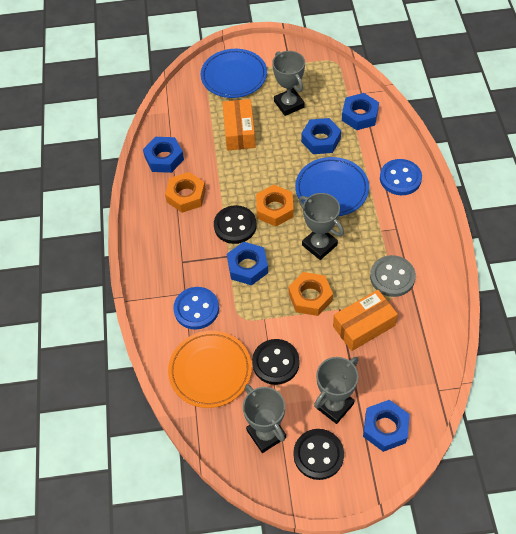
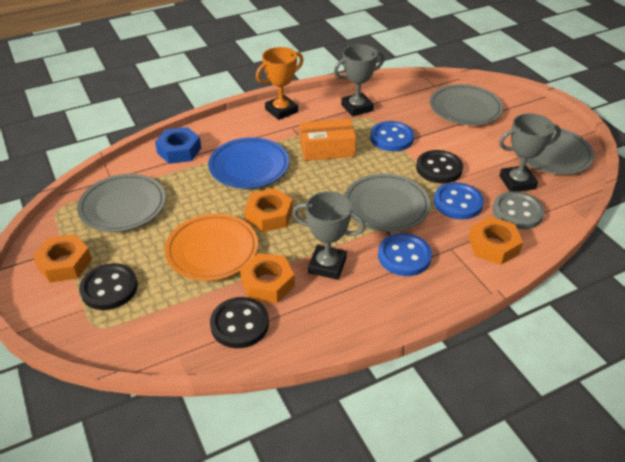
blue button: [173,287,219,330] [380,159,422,195] = 2 -> [370,121,414,151] [378,233,432,276] [434,182,484,220] = 3
blue nut: [143,137,184,173] [227,242,268,286] [301,118,341,154] [342,93,379,130] [363,400,410,452] = 5 -> [155,127,201,164] = 1
blue plate: [201,49,267,98] [295,157,369,216] = 2 -> [208,137,289,188] = 1
grey plate: none = 0 -> [77,174,166,232] [344,174,430,232] [430,84,503,125] [514,128,594,175] = 4
grey trophy: [243,384,286,453] [272,51,305,116] [299,193,344,260] [314,357,359,424] = 4 -> [292,191,366,280] [334,44,385,117] [499,113,561,192] = 3
orange box: [222,99,256,150] [333,290,398,351] = 2 -> [300,119,356,161] = 1
orange nut: [165,172,206,213] [256,185,294,227] [288,272,333,316] = 3 -> [33,234,92,283] [240,253,295,303] [244,188,293,232] [469,217,523,265] = 4
orange trophy: none = 0 -> [256,47,303,120] = 1

